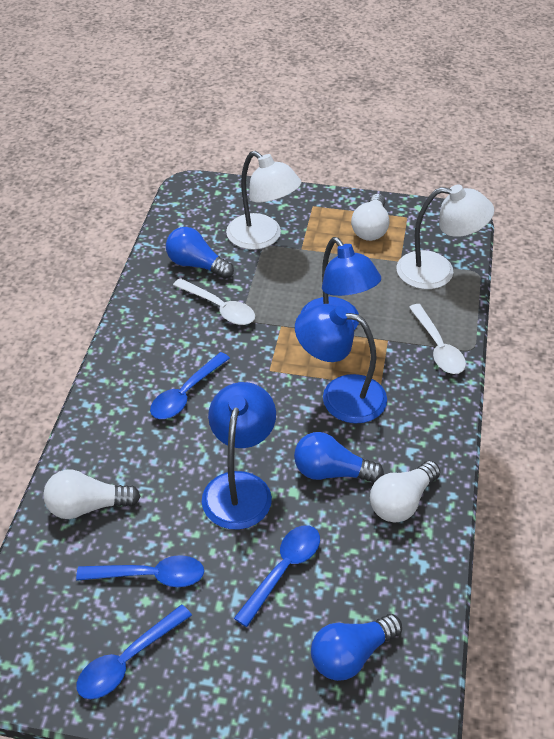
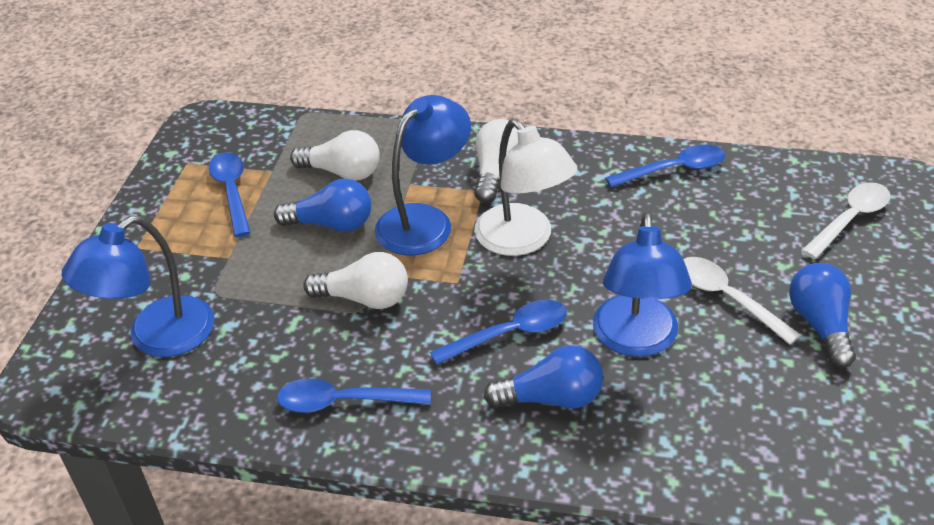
white lamp: [226,151,301,250] [396,184,494,289] = 2 -> [474,119,577,256] = 1

